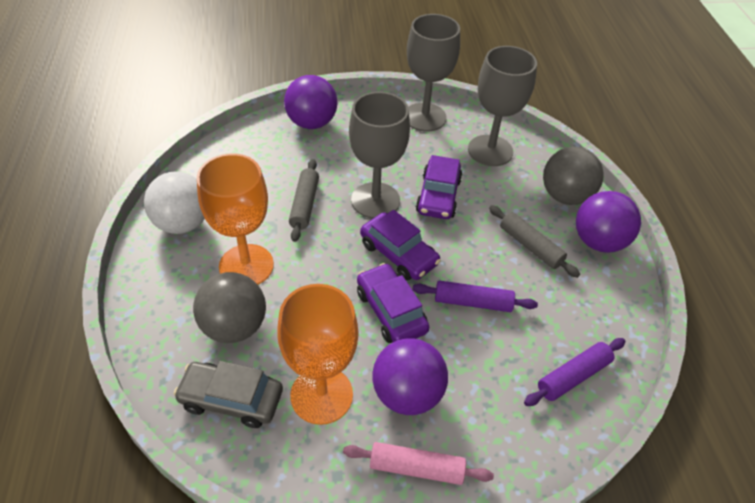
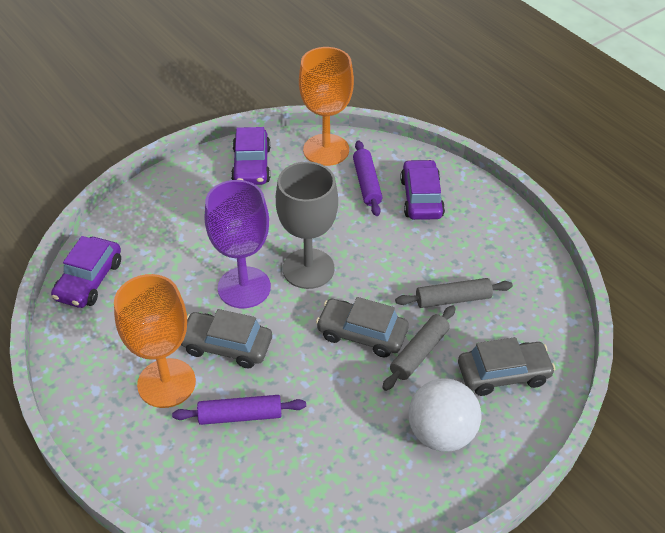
grey ball: [193,272,266,343] [543,147,604,205] = 2 -> none = 0
grey car: [174,361,283,428] = 1 -> [181,309,272,369] [316,297,409,357] [458,337,555,396] = 3
grey goblet: [349,92,410,219] [407,14,460,132] [468,46,537,166] = 3 -> [276,161,338,289] = 1
pink rolling pin: [343,442,494,485] = 1 -> none = 0
purple ball: [284,75,337,129] [372,338,448,415] [576,191,641,253] = 3 -> none = 0
purple goblet: none = 0 -> [205,180,271,308] = 1

